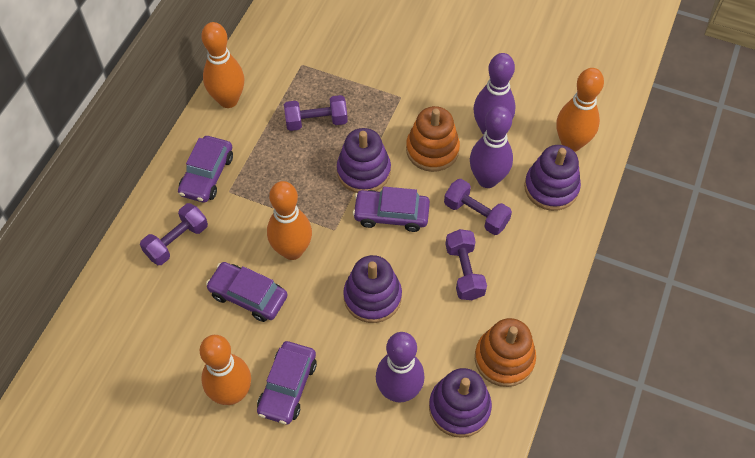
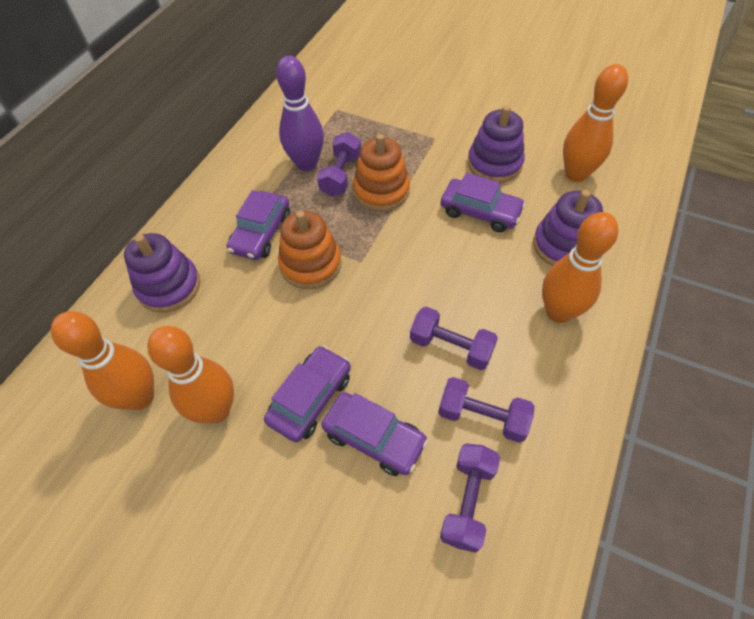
purple bowling pin: [376,332,425,402] [470,106,513,188] [473,53,516,135] = 3 -> [276,56,324,171] = 1
purple stacking toy: [337,128,391,193] [343,255,402,323] [429,368,492,438] [524,145,581,211] = 4 -> [124,233,200,313] [468,105,525,183] [533,190,603,266] = 3

